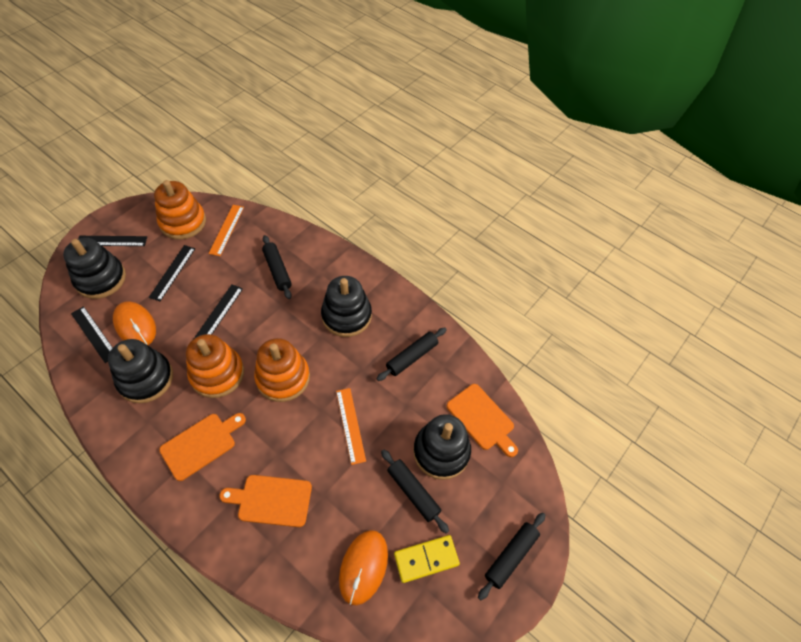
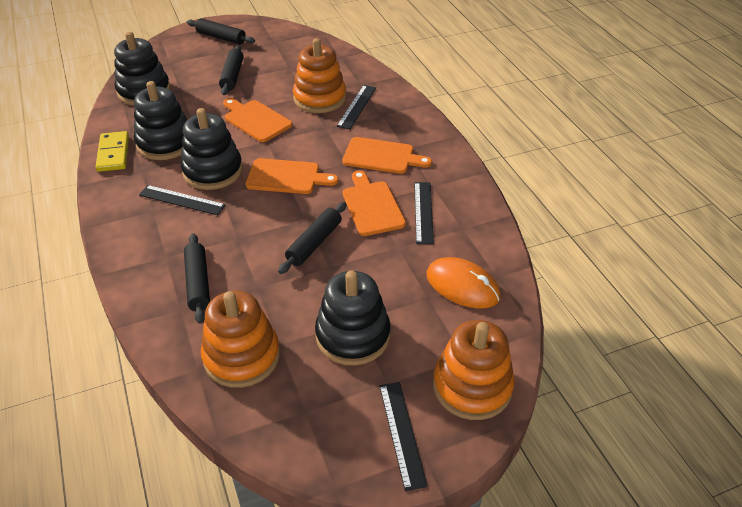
orange cutting board: [159,413,246,481] [220,475,312,527] [447,384,518,457] = 3 -> [223,98,292,142] [246,158,338,194] [342,137,432,174] [343,170,406,236] = 4
orange mouse: [113,301,156,345] [339,530,388,606] = 2 -> [427,257,500,309] = 1
orange ruler: [208,205,244,256] [336,388,366,465] = 2 -> none = 0

